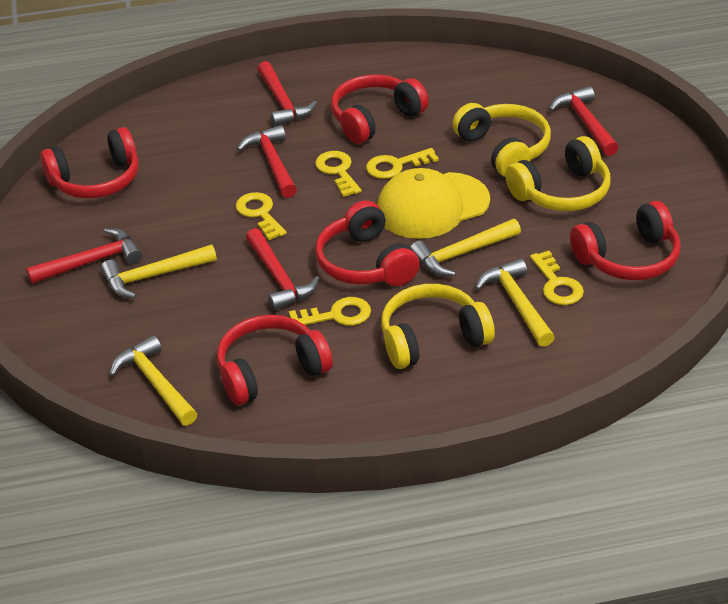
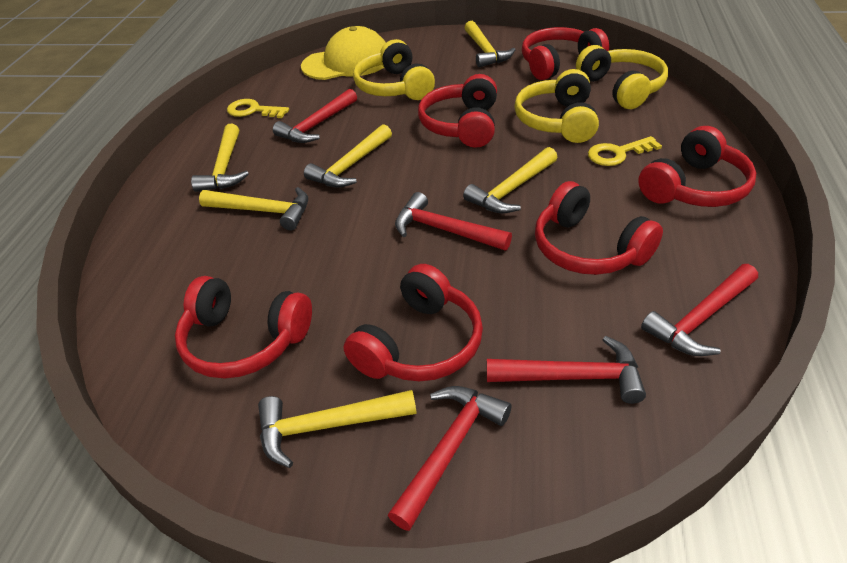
red headphones: [40,127,139,199] [217,315,333,405] [315,200,420,286] [331,74,429,144] [570,201,681,280] = 5 -> [175,276,312,379] [343,264,483,381] [418,74,497,148] [522,27,609,80] [535,181,663,275] [638,126,756,207] = 6
yellow hammer: [101,244,217,298] [110,335,197,426] [410,219,521,276] [475,258,555,347] = 4 -> [191,124,249,192] [199,187,308,230] [258,390,417,468] [304,124,392,187] [463,147,558,213] [464,21,516,67] = 6
yellow key: [236,192,287,240] [289,297,371,326] [315,151,361,197] [366,148,439,179] [530,251,584,305] = 5 -> [227,99,289,118] [588,136,662,166] = 2

